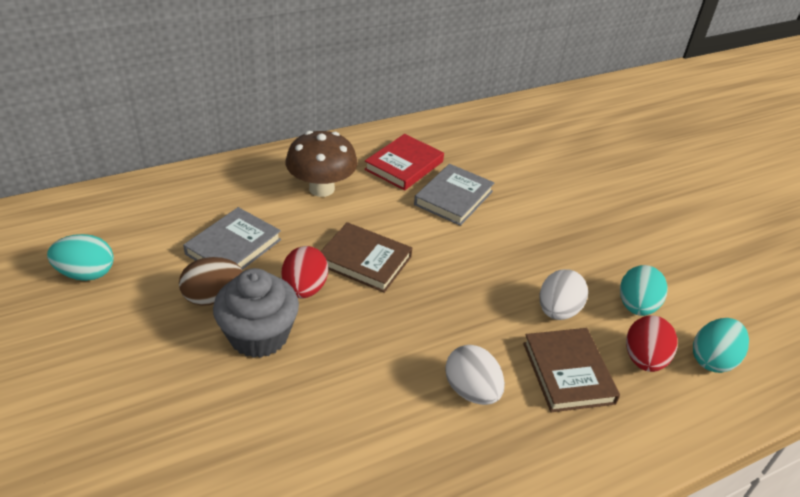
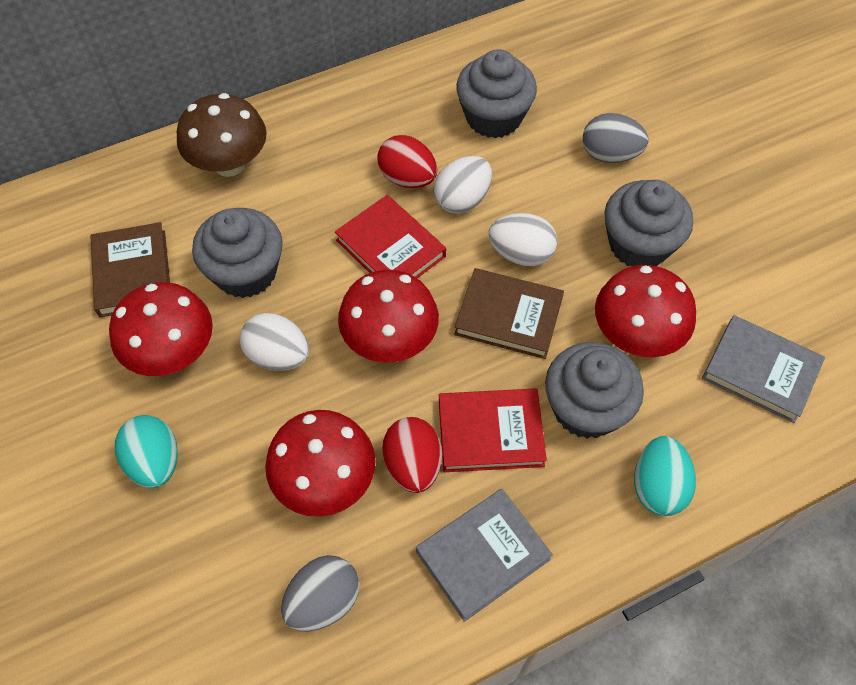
brown egg: [179,257,243,306] = 1 -> none = 0
grey cupcake: [213,268,299,358] = 1 -> [192,208,283,298] [456,49,537,138] [545,342,644,439] [604,180,693,266] = 4
grey egg: none = 0 -> [281,555,359,632] [583,113,648,163] = 2
red book: [364,134,444,190] = 1 -> [335,195,446,278] [439,388,547,472] = 2
red mushroom: none = 0 -> [109,282,213,376] [265,410,376,517] [338,270,439,362] [595,265,696,357] = 4
turquoise egg: [47,234,114,281] [620,265,668,316] [693,318,749,373] = 3 -> [115,415,178,488] [634,436,696,516] = 2
white egg: [445,345,505,405] [540,269,588,320] = 2 -> [239,313,309,371] [434,156,492,214] [488,213,557,266] = 3

